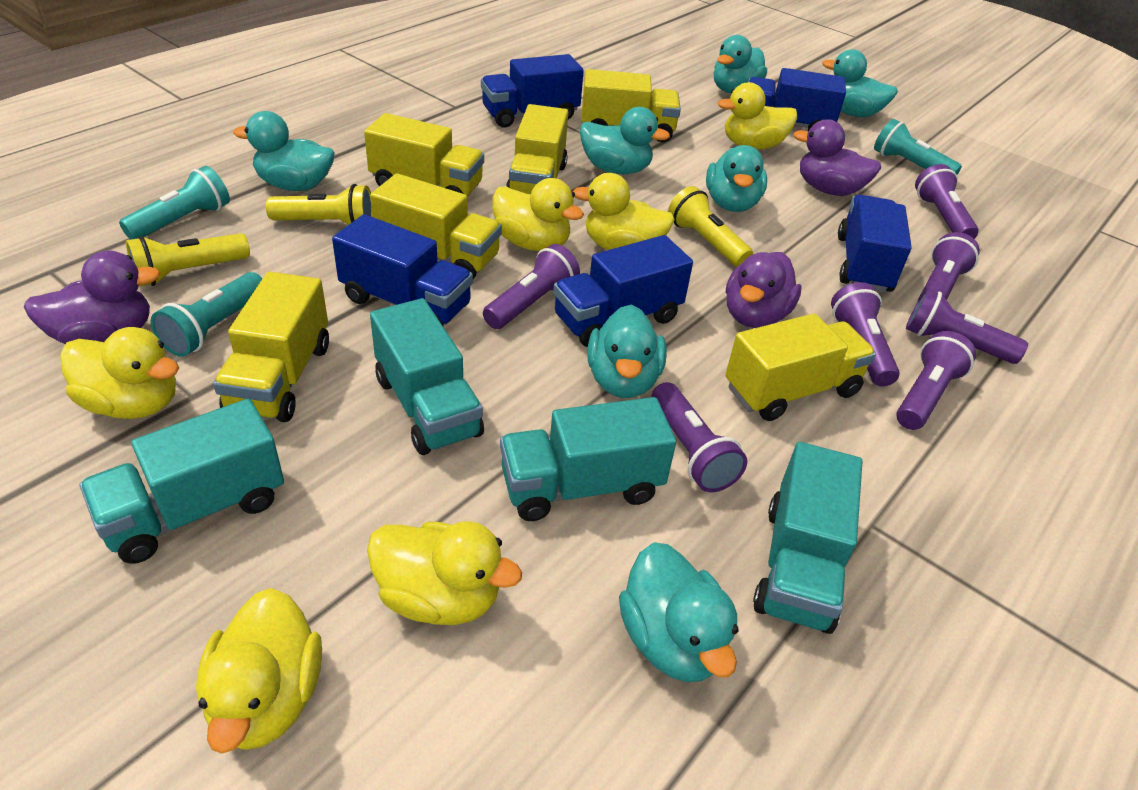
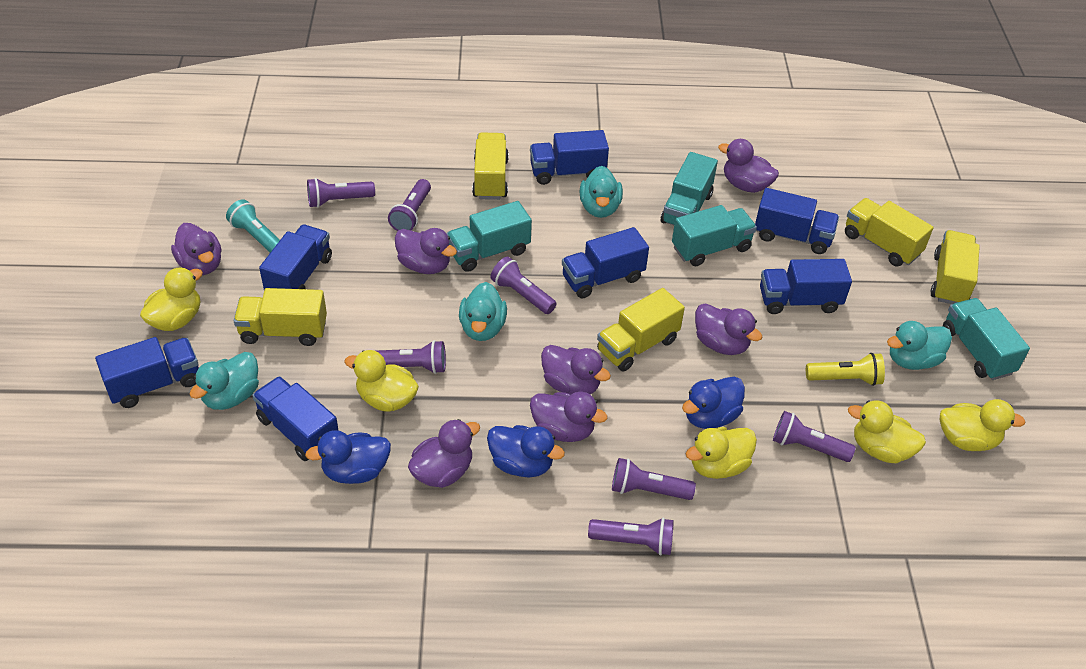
blue duck: none = 0 -> [305,430,391,484] [487,425,565,477] [682,377,745,429] = 3
blue truck: [332,214,473,326] [481,54,584,128] [553,235,693,347] [748,68,846,131] [838,195,912,293] = 5 -> [95,337,199,408] [252,376,339,461] [259,224,332,290] [530,130,609,185] [562,227,649,299] [755,188,839,254] [760,259,852,314] = 7
purple duck: [24,250,161,344] [726,252,802,328] [793,119,881,196] = 3 -> [171,223,221,275] [395,228,457,274] [408,419,480,488] [530,391,607,442] [541,345,611,394] [695,303,763,355] [718,139,779,193] = 7
turquoise duck: [233,111,335,191] [580,107,670,174] [587,305,667,398] [619,542,739,682] [706,145,767,212] [714,35,767,94] [822,49,898,118] = 7 -> [189,352,259,410] [459,282,507,341] [579,166,623,218] [887,321,952,370] = 4
turquoise flashlight: [119,166,230,240] [151,272,262,357] [874,119,962,175] = 3 -> [226,199,280,252] = 1
yellow duck: [60,327,179,419] [196,588,322,754] [367,521,522,625] [492,178,584,251] [572,173,675,250] [718,82,797,150] = 6 -> [140,267,203,331] [344,350,419,412] [686,427,757,479] [848,400,926,463] [940,399,1026,451] = 5
yellow flashlight: [126,233,250,286] [266,184,372,225] [668,186,753,267] = 3 -> [806,353,885,386] = 1
yellow truck: [213,272,329,422] [364,113,484,197] [370,173,502,279] [506,104,568,194] [581,69,681,142] [725,313,876,421] = 6 -> [234,288,327,346] [472,132,509,200] [597,288,685,372] [845,198,934,266] [931,230,980,304] = 5

